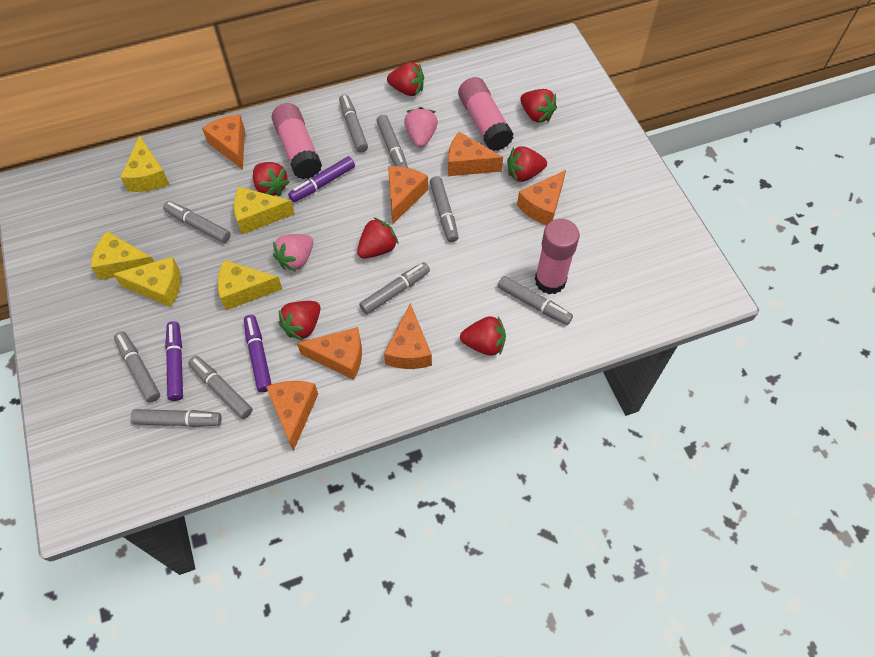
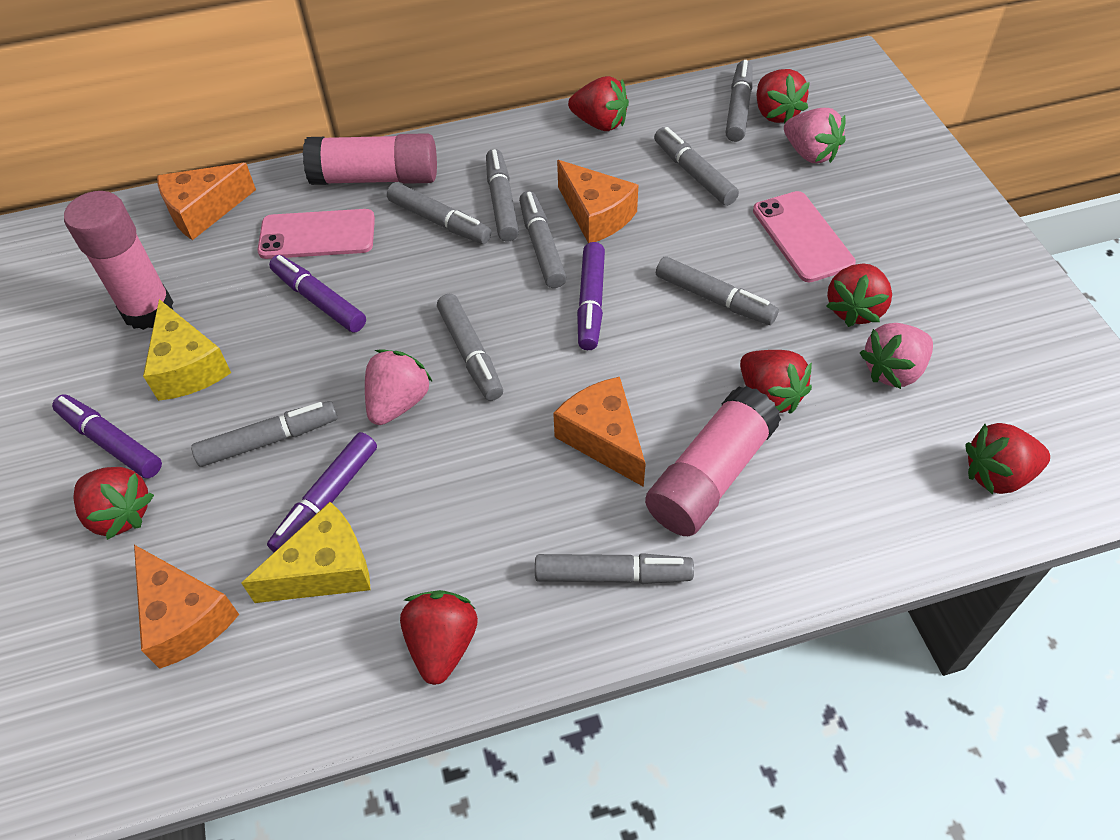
orange cheese: [202,114,245,170] [266,381,318,451] [297,327,362,380] [384,303,432,369] [388,166,428,224] [448,132,503,176] [517,170,566,225] = 7 -> [134,545,239,669] [157,163,256,240] [553,377,646,487] [557,160,638,243] = 4
pink phone: none = 0 -> [257,209,375,259] [753,191,856,282] = 2
pink strawberry: [273,234,313,271] [404,107,438,148] = 2 -> [365,349,433,425] [784,108,846,163] [860,323,933,389] = 3
purple marker: [165,321,183,401] [244,315,272,392] [288,156,355,202] = 3 -> [52,394,162,478] [267,432,377,552] [269,255,366,333] [577,242,605,350] = 4
yellow cheese: [91,231,154,280] [113,257,181,307] [120,135,169,192] [218,260,282,310] [234,187,295,234] = 5 -> [143,299,231,401] [242,502,371,603] = 2

